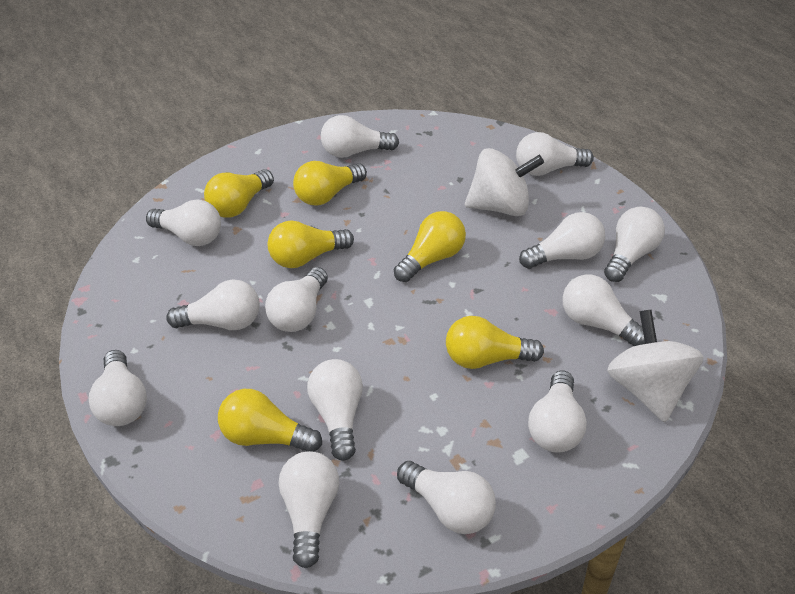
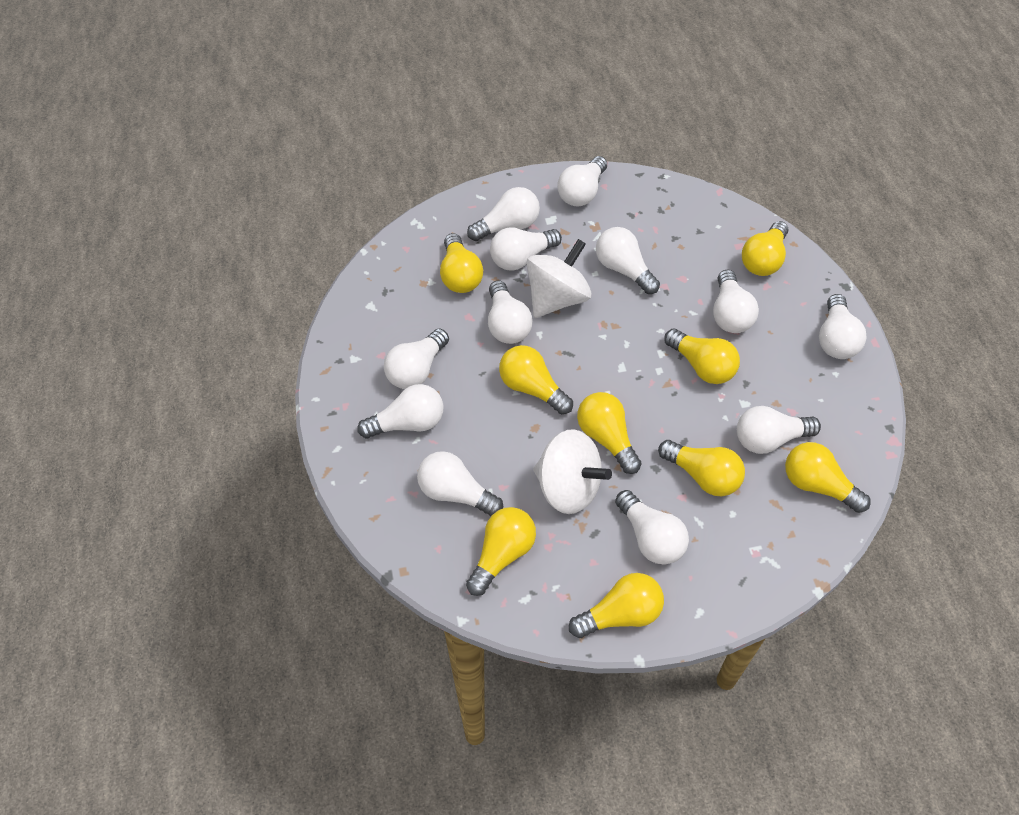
white light bulb: [89,350,147,426] [146,200,221,246] [166,280,260,330] [265,267,328,332] [279,451,339,568] [307,359,363,461] [321,115,399,158] [397,461,496,534] [516,132,594,176] [519,212,605,269] [528,371,587,453] [562,274,645,346] [604,207,665,282] = 13 -> [358,384,443,438] [384,329,449,389] [417,451,503,516] [467,187,540,241] [488,280,533,344] [490,227,562,271] [557,156,607,206] [596,227,660,294] [615,490,689,565] [713,269,759,333] [737,406,821,454] [819,294,867,359] = 12
yellow light bulb: [204,169,274,218] [218,389,322,452] [268,220,354,268] [293,161,367,206] [394,211,466,282] [446,316,544,369] = 6 -> [440,233,483,293] [466,507,536,596] [499,345,573,415] [569,573,664,638] [577,392,642,474] [658,440,745,496] [664,329,740,384] [742,221,789,276] [785,442,871,513] = 9

